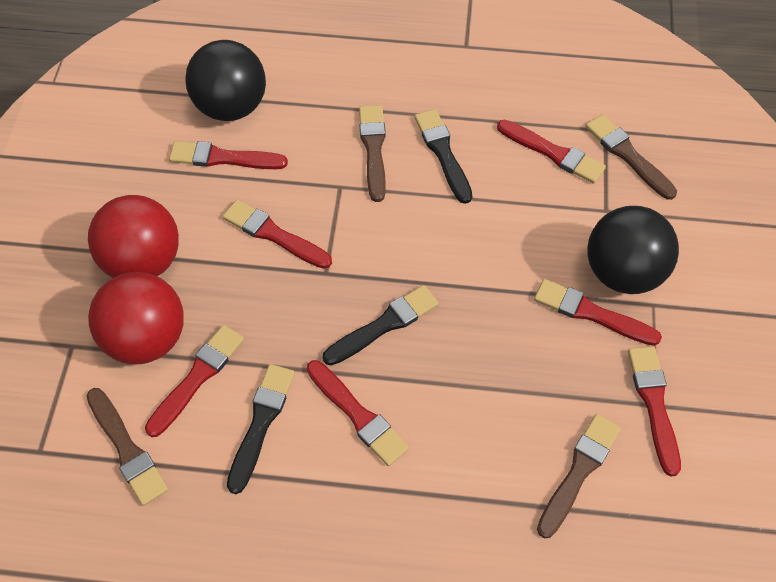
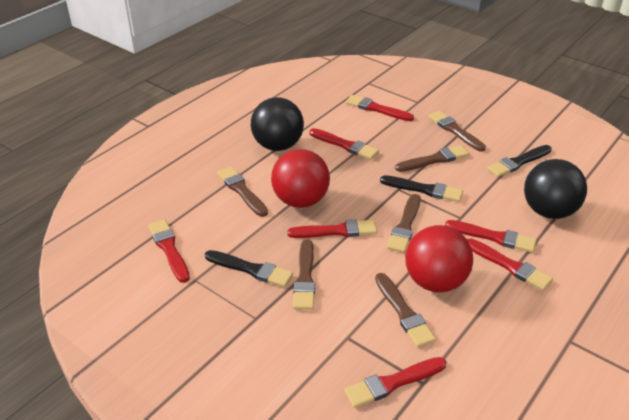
brown brush: [86,388,168,506] [359,105,386,202] [537,414,621,538] [585,114,677,200] = 4 -> [217,166,268,217] [293,239,315,310] [375,273,436,347] [387,194,421,253] [395,145,469,172] [428,111,486,152] = 6

